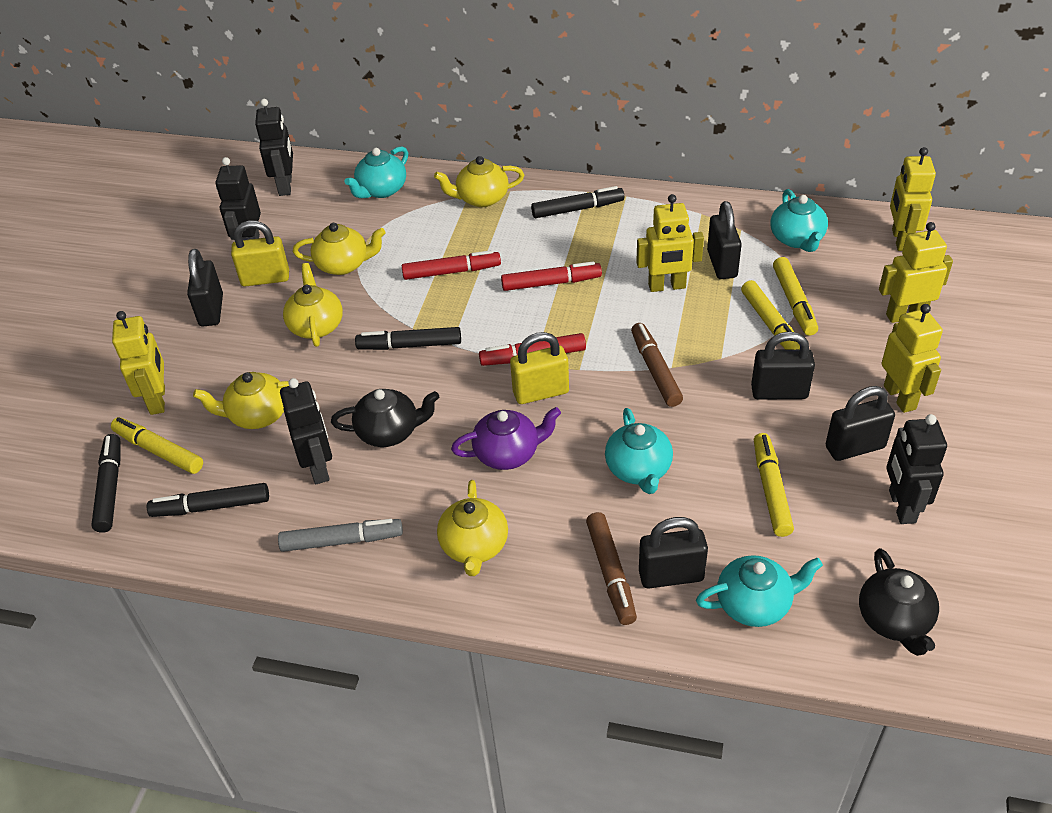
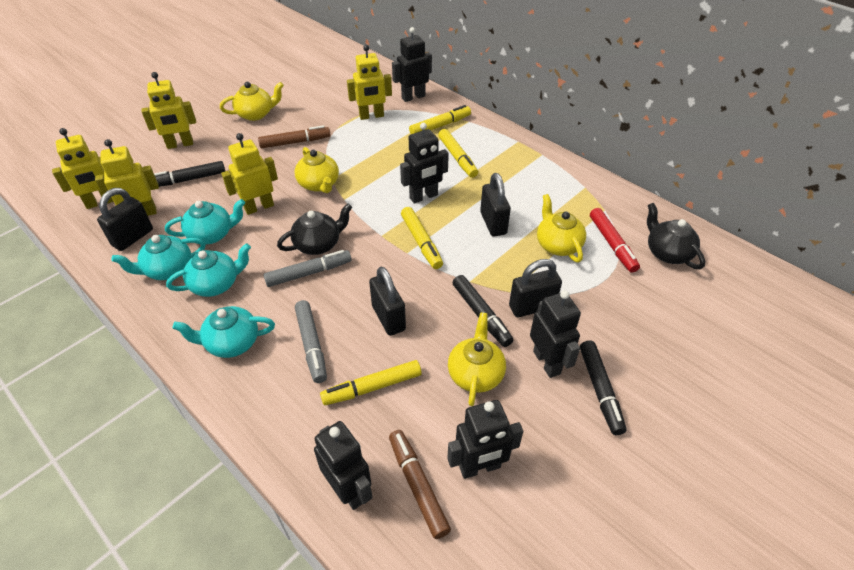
black marker: [91,434,120,533] [147,483,269,517] [355,327,461,350] [531,186,624,218] = 4 -> [154,161,225,187] [452,275,513,347] [580,340,627,435] = 3
black padlock: [187,249,223,327] [639,517,708,589] [707,201,742,279] [751,332,815,400] [826,386,895,461] = 5 -> [97,188,153,251] [369,267,406,336] [480,173,511,237] [509,259,562,317] = 4
black robot: [215,157,261,240] [255,99,293,196] [280,378,332,484] [886,414,947,524] = 4 -> [314,421,373,510] [392,27,432,102] [400,123,449,203] [447,400,523,479] [530,290,581,378] = 5
grey marker: [278,519,403,552] = 1 -> [263,250,352,287] [295,300,327,383] = 2
purple teapot: [451,407,561,470] = 1 -> none = 0
red marker: [402,250,501,280] [479,333,586,366] [501,261,602,291] = 3 -> [590,208,640,273] = 1
yellow padlock: [231,220,289,286] [510,332,569,404] = 2 -> none = 0
yellow teapot: [193,372,289,429] [283,263,343,347] [293,223,386,275] [434,156,524,207] [437,480,508,576] = 5 -> [220,82,284,121] [295,147,339,193] [448,312,506,406] [537,194,586,263] = 4

